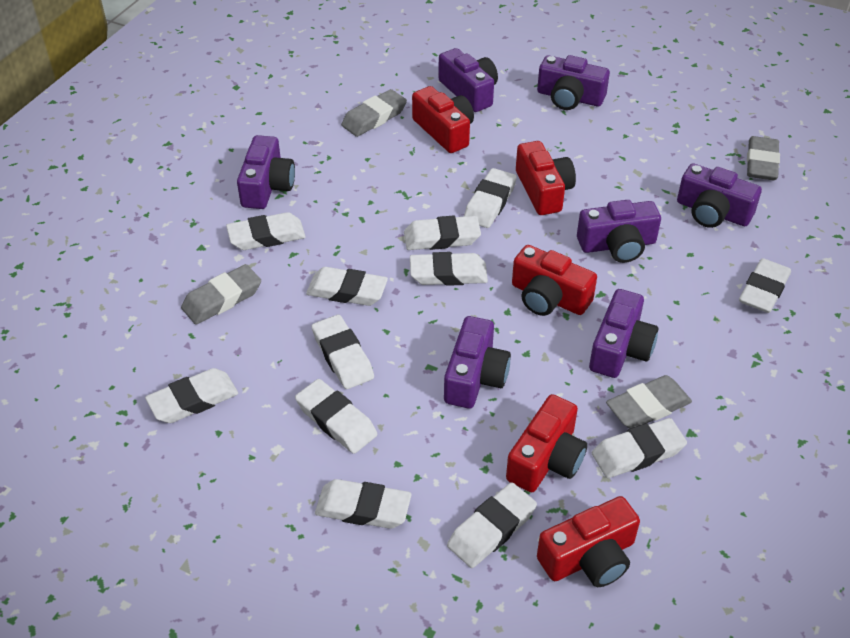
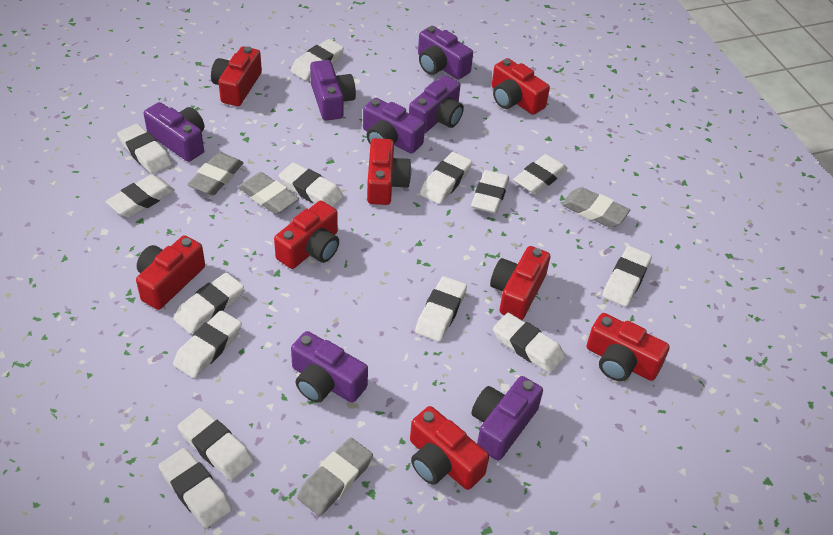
red camera: [412,86,474,153] [506,394,587,492] [512,245,597,316] [516,141,576,215] [537,496,640,587] = 5 -> [136,235,205,310] [211,46,262,106] [274,201,339,269] [367,138,411,205] [410,406,489,490] [490,246,550,320] [492,58,550,115] [587,313,670,381] = 8
white eraser: [145,368,238,423] [226,212,306,250] [295,379,377,454] [306,267,388,306] [312,315,374,389] [315,479,412,529] [404,216,481,250] [410,252,488,286] [447,482,537,568] [464,168,517,228] [592,418,687,478] [739,258,791,313] = 12 -> [106,174,175,217] [117,124,172,174] [159,448,232,528] [173,310,242,378] [174,273,244,334] [178,408,254,480] [279,163,343,207] [291,39,344,80] [415,276,467,342] [420,152,472,204] [471,170,509,214] [493,313,565,373] [513,154,568,194] [602,246,652,307] = 14

